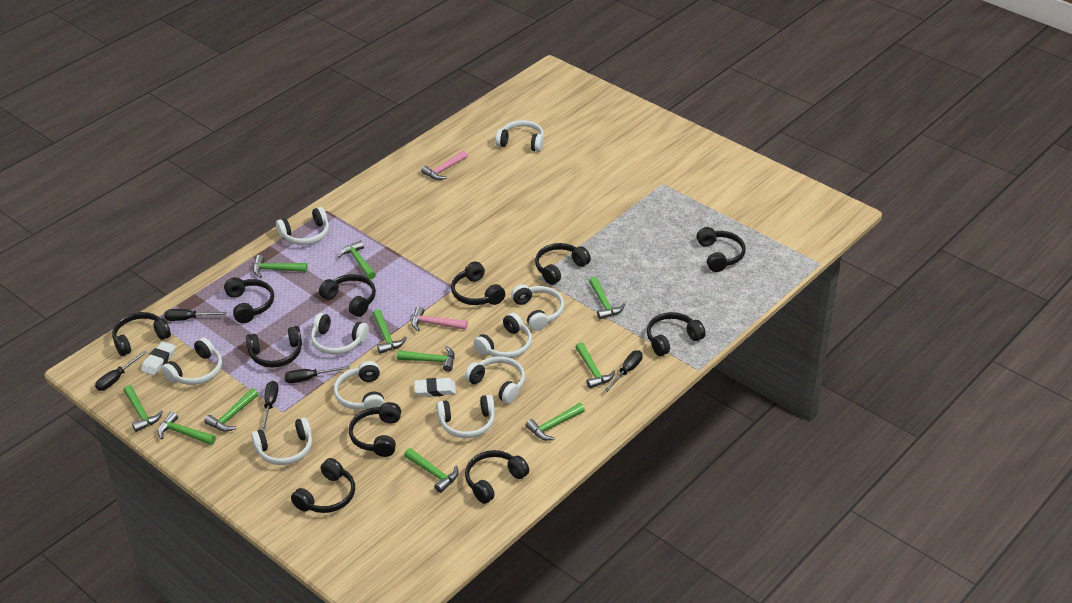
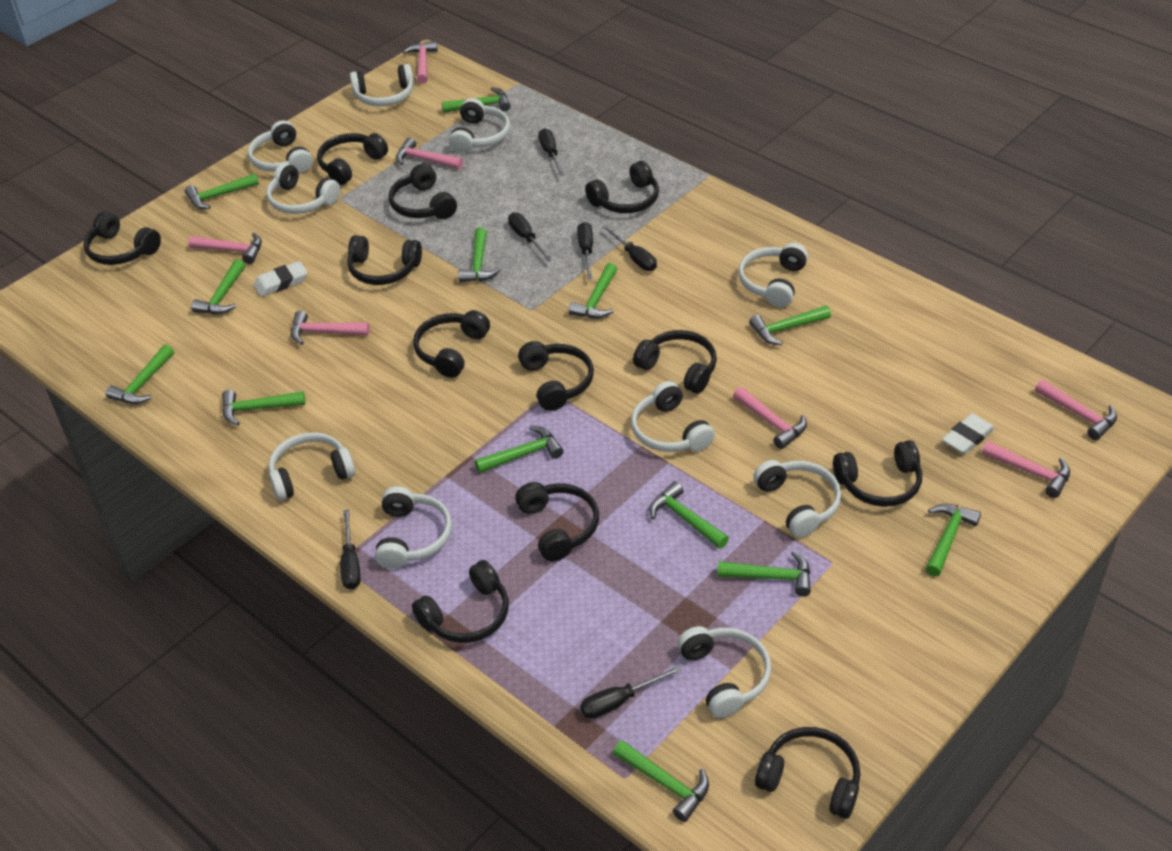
black headphones: [112,312,171,356] [224,277,274,323] [246,326,302,368] [291,458,355,513] [319,274,376,317] [349,402,401,457] [451,261,505,305] [465,450,529,504] [535,243,591,285] [647,312,706,356] [696,227,746,272] = 11 -> [83,211,161,265] [317,133,388,185] [347,235,422,285] [389,164,457,219] [412,560,509,643] [413,310,490,378] [515,482,599,561] [518,341,594,411] [585,161,659,213] [633,330,717,394] [755,727,860,819] [833,440,922,507] = 12
black screwdriver: [95,350,147,391] [164,309,227,321] [261,381,279,431] [285,366,350,383] [604,350,643,392] = 5 -> [341,509,360,590] [508,212,553,261] [539,128,564,176] [577,222,593,279] [581,666,681,719] [602,225,657,271] = 6
green hammer: [123,385,163,432] [158,412,216,445] [204,388,259,432] [253,255,308,278] [338,240,376,279] [372,310,407,354] [397,346,454,372] [404,448,459,493] [526,403,585,440] [575,343,615,389] [589,277,625,319] = 11 -> [106,344,174,404] [185,174,259,209] [191,259,245,314] [222,390,305,425] [442,87,511,113] [458,227,501,282] [475,426,563,473] [569,263,617,319] [613,740,709,822] [649,481,729,549] [717,551,811,596] [749,306,831,345] [925,504,981,577] = 13
pink hammer: [411,306,468,331] [421,150,468,180] = 2 -> [188,233,262,264] [291,311,370,345] [396,137,463,169] [403,41,438,84] [733,387,807,449] [982,441,1070,498] [1035,380,1117,440] = 7

